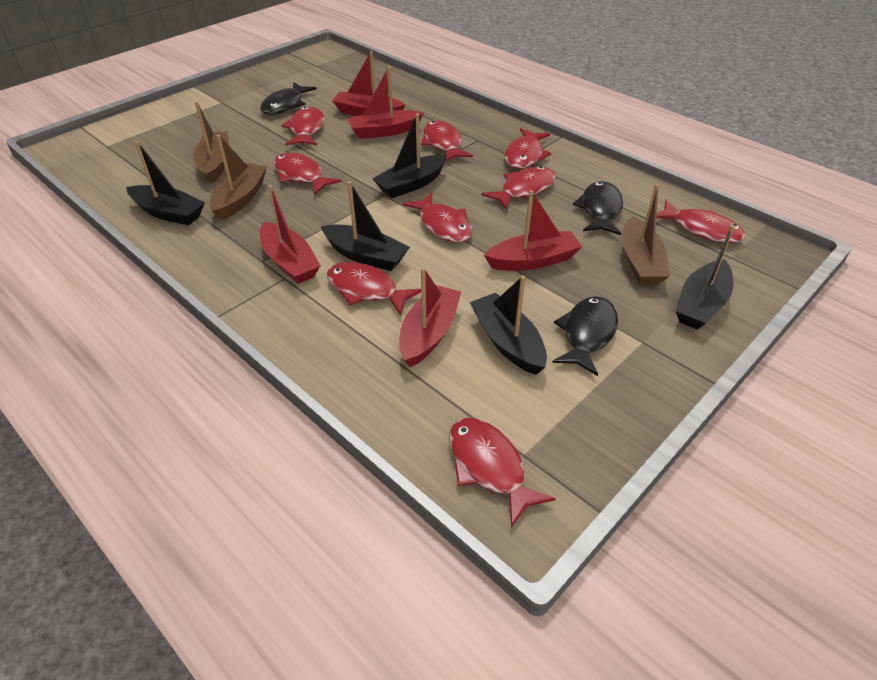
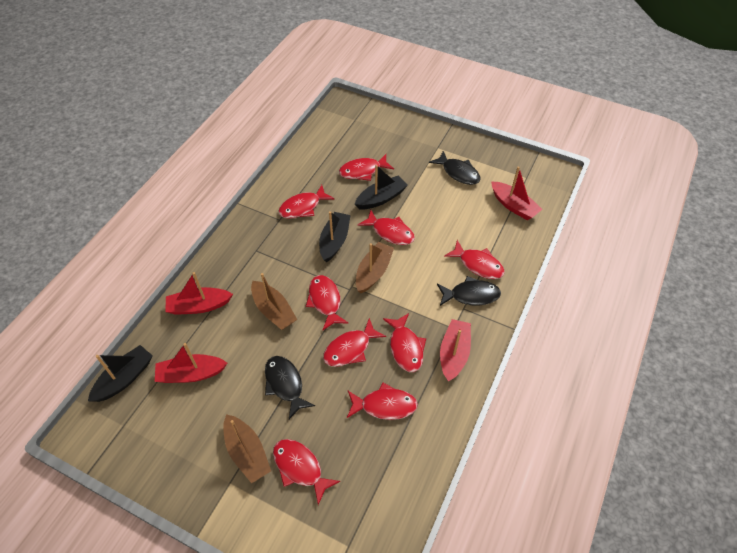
black boat: [126,141,205,225] [321,181,410,271] [373,113,447,198] [470,275,547,375] [676,225,735,330] = 5 -> [88,345,153,402] [319,211,351,262] [355,165,408,209] = 3
red boat: [260,185,321,284] [332,51,405,116] [347,66,424,139] [399,267,461,367] [484,190,582,271] = 5 -> [155,343,227,383] [166,272,233,315] [440,319,471,381] [491,166,542,220] = 4

